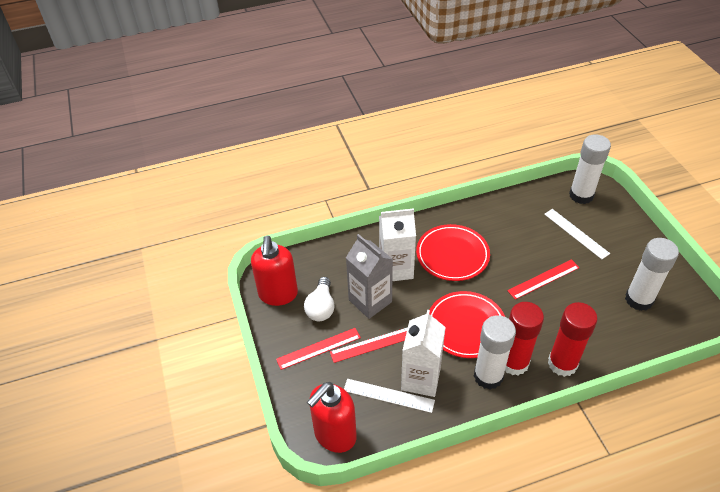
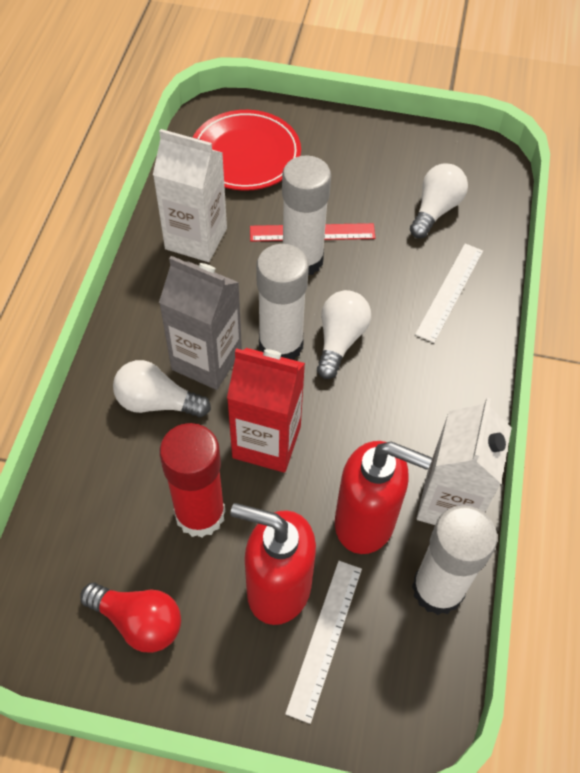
red carton: none = 0 -> [227,348,305,473] = 1
red glue stick: [505,302,544,375] [548,302,597,377] = 2 -> [159,423,225,538] = 1
red light bulb: none = 0 -> [81,583,181,653] = 1
red plate: [416,224,490,281] [430,291,505,358] = 2 -> [193,110,301,191] = 1
red ruler: [276,328,361,370] [330,327,408,363] [507,259,580,299] = 3 -> [250,223,375,241] = 1
white light bulb: [304,277,335,321] = 1 -> [113,360,211,417] [317,290,371,379] [410,163,468,238] = 3

